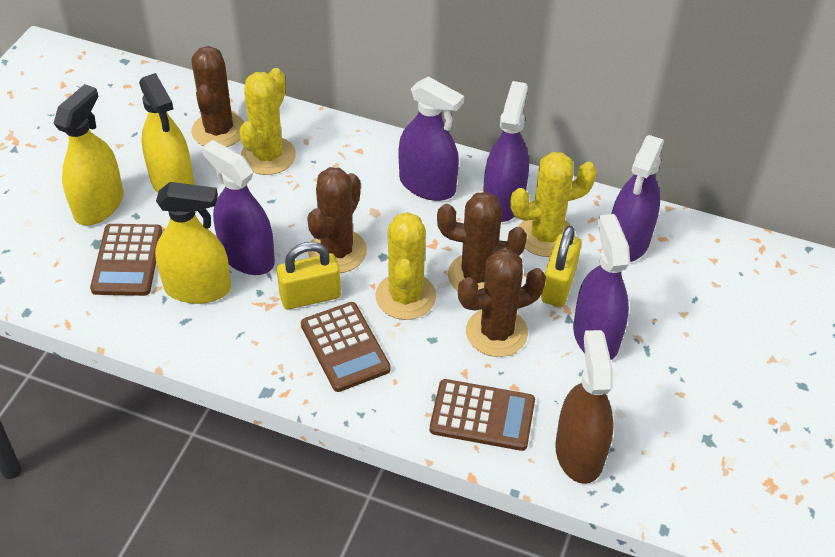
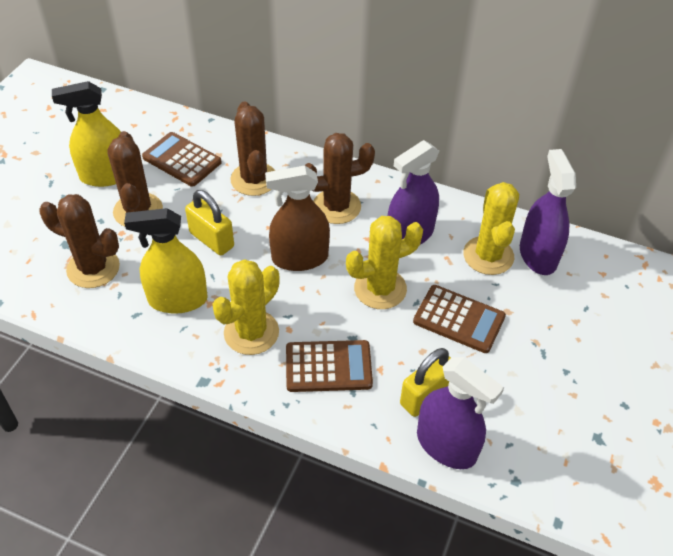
purple spray bottle: [202,140,275,275] [398,76,464,201] [483,81,529,222] [573,214,630,360] [611,135,664,262] = 5 -> [388,140,439,245] [417,357,504,469] [520,149,576,275] = 3
yellow spray bottle: [53,84,123,225] [139,73,194,193] [155,182,231,304] = 3 -> [52,81,121,187] [124,208,208,314] = 2

